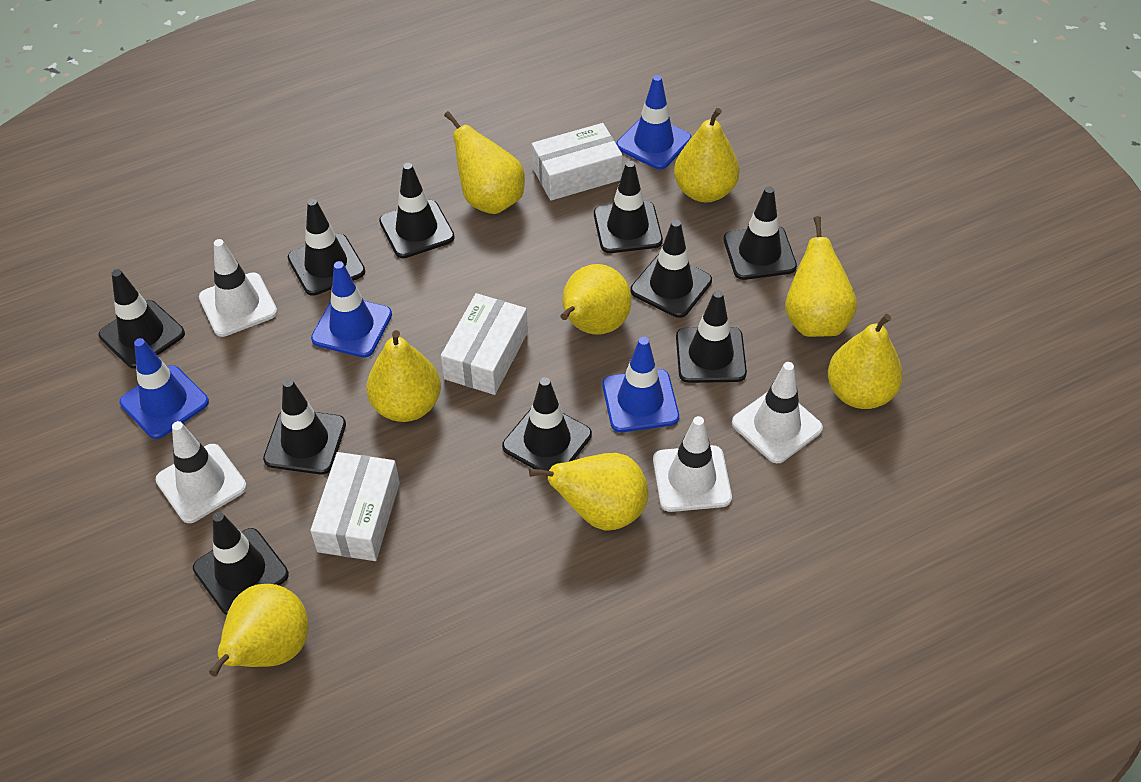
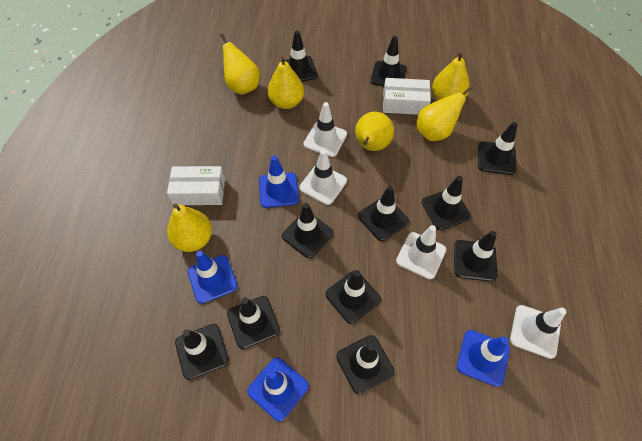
black traffic cone: [99,269,185,369] [193,512,289,615] [263,379,346,474] [288,199,365,296] [379,163,455,258] [502,377,592,477] [594,161,663,253] [631,220,712,318] [676,290,747,383] [724,186,797,280] = 10 -> [175,324,229,380] [227,296,280,349] [281,31,318,82] [282,203,334,258] [325,270,381,324] [336,335,394,394] [358,186,409,241] [371,36,407,87] [422,176,471,230] [454,231,497,282] [478,122,518,175] = 11
white box: [310,452,400,561] [441,293,528,395] [532,123,623,201] = 3 -> [167,166,225,205] [383,78,431,115] = 2
yellow pear: [209,584,309,677] [366,330,441,422] [444,111,525,214] [529,453,648,531] [560,264,631,335] [674,108,739,202] [785,216,857,337] [828,314,903,409] = 8 -> [167,204,212,252] [219,33,260,95] [268,56,304,109] [355,112,394,151] [417,85,473,141] [432,51,470,100] = 6

